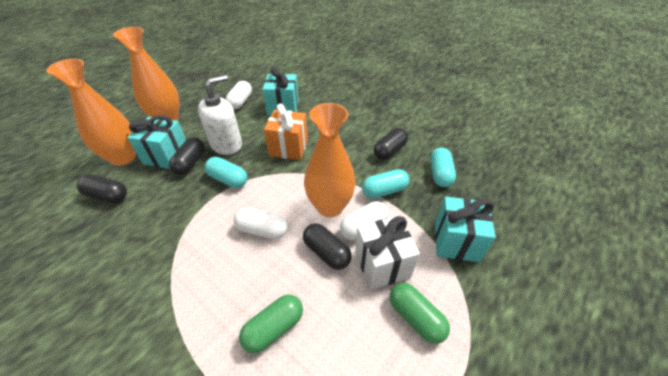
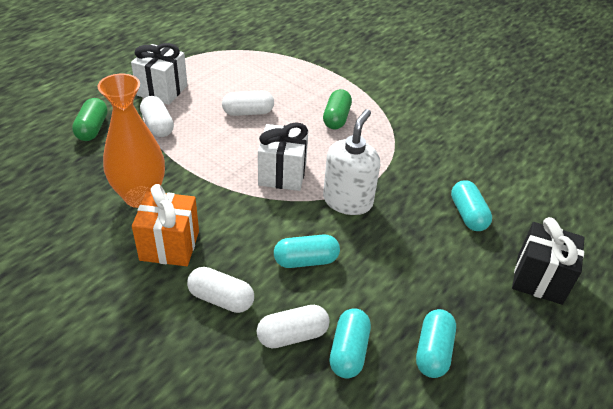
black capsule: [77,174,127,203] [169,137,205,175] [303,223,352,270] [374,128,408,160] = 4 -> none = 0
black gift: none = 0 -> [512,217,585,305] = 1
orange vase: [47,59,136,166] [113,27,179,121] [304,103,356,217] = 3 -> [97,74,165,208] = 1
turquoise capsule: [205,157,247,188] [362,169,410,199] [430,148,456,187] = 3 -> [274,234,340,268] [329,308,371,378] [416,309,456,378] [451,180,492,231] = 4
turquoise gift: [127,115,186,169] [262,67,299,115] [435,197,496,262] = 3 -> none = 0
white capsule: [226,81,252,109] [234,208,287,239] [340,201,388,240] = 3 -> [140,96,174,137] [187,267,254,313] [222,91,274,116] [257,305,330,348] = 4
white gift: [355,216,420,290] = 1 -> [131,43,188,105] [258,122,309,191] = 2

